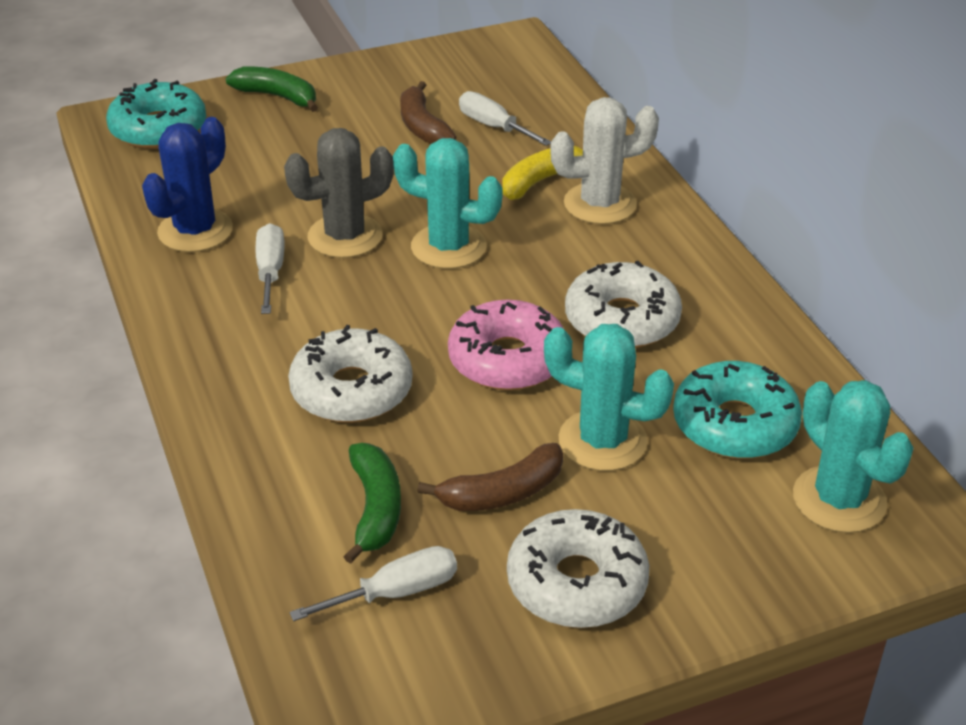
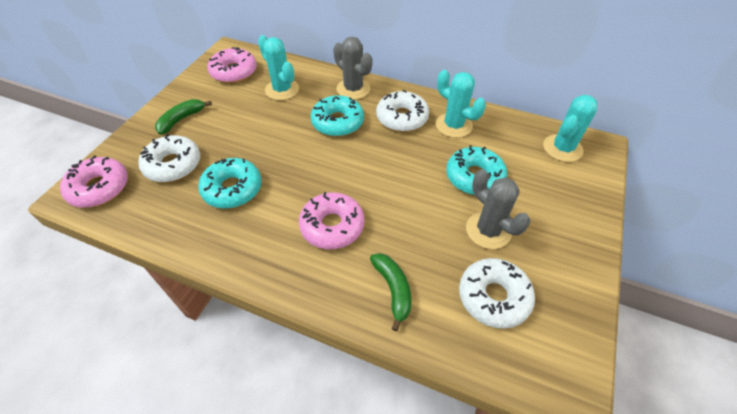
blue cactus: [142,117,233,252] = 1 -> none = 0
brown banana: [400,81,456,144] [417,443,563,511] = 2 -> none = 0
grey cactus: [284,128,394,258] = 1 -> [333,37,372,100] [466,169,530,249] = 2
pink donut: [448,299,564,391] = 1 -> [60,156,128,208] [208,47,257,83] [299,192,364,249] = 3
turquoise donut: [106,79,206,149] [673,361,802,459] = 2 -> [198,158,262,209] [311,95,364,137] [446,145,507,195] = 3
white cactus: [550,97,659,224] = 1 -> none = 0
white screwdriver: [256,223,285,314] [289,546,457,621] [459,91,551,146] = 3 -> none = 0
yellow banana: [502,146,583,200] = 1 -> none = 0

